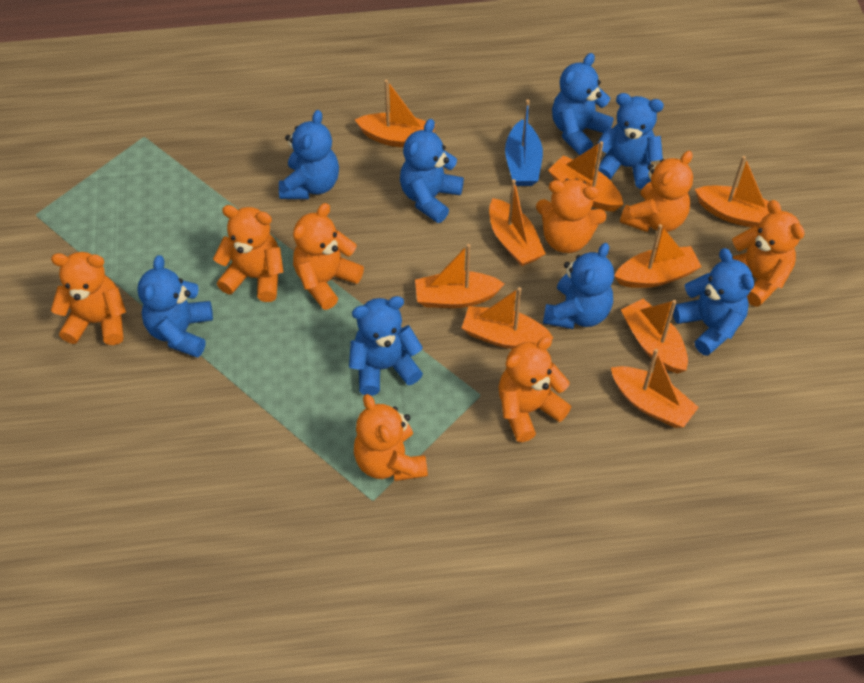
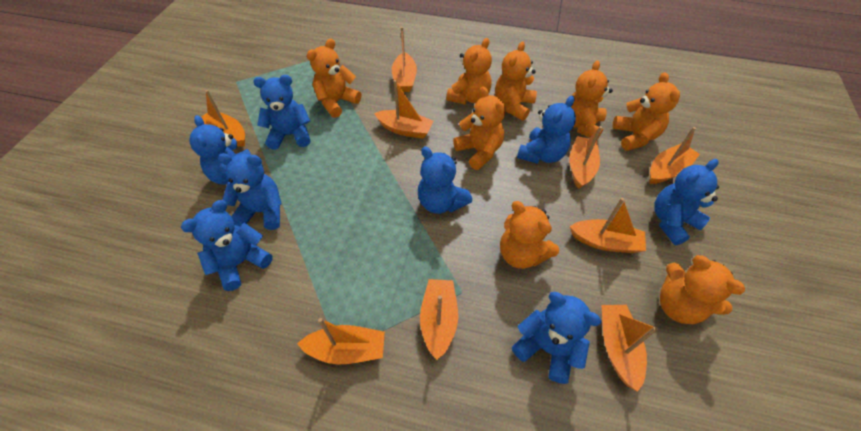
blue boat: [505,99,543,186] = 1 -> none = 0

